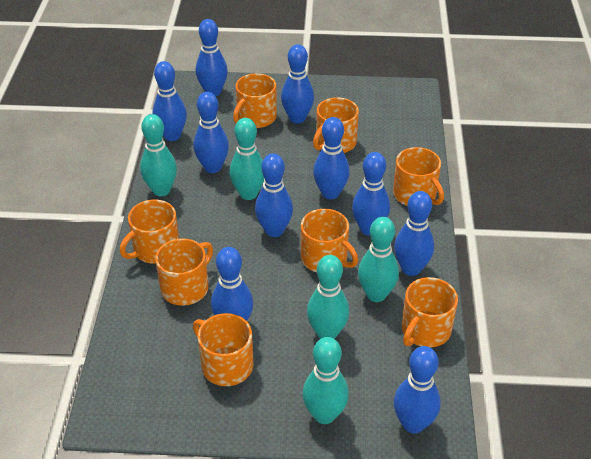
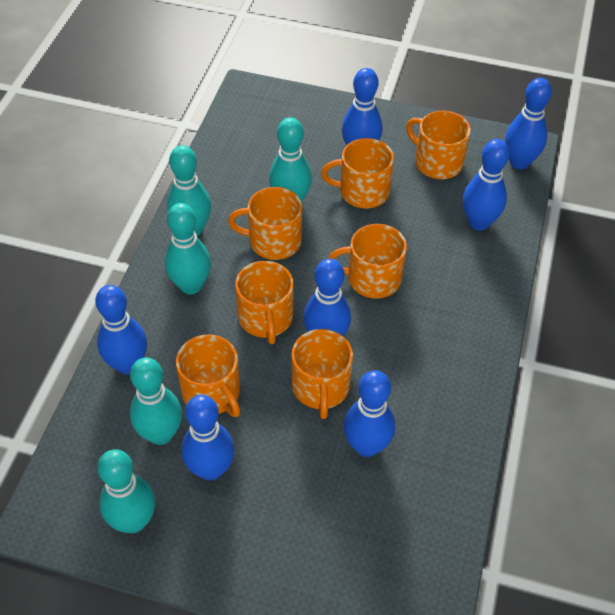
blue bowling pin: [153,61,187,141] [194,92,229,173] [196,19,228,96] [211,247,253,321] [255,154,293,237] [281,44,314,124] [313,117,350,199] [352,152,390,236] [394,191,434,276] [394,346,441,434] = 10 -> [95,285,147,375] [181,395,234,481] [303,258,351,336] [342,68,383,146] [343,370,395,457] [463,139,509,230] [505,78,552,169] = 7
orange mug: [120,200,179,264] [155,238,213,306] [193,313,253,386] [233,73,277,128] [301,209,358,272] [313,97,359,153] [393,147,444,206] [402,277,458,348] = 8 -> [176,335,240,417] [228,187,302,260] [235,261,293,344] [291,329,353,419] [321,138,394,209] [329,224,407,299] [406,111,471,179] = 7

